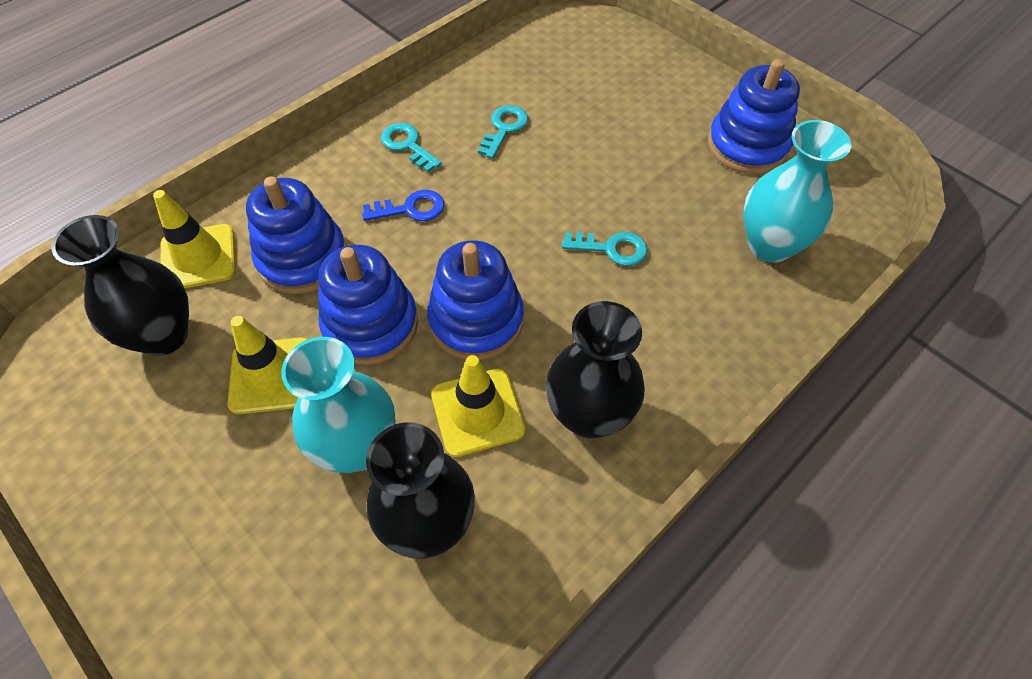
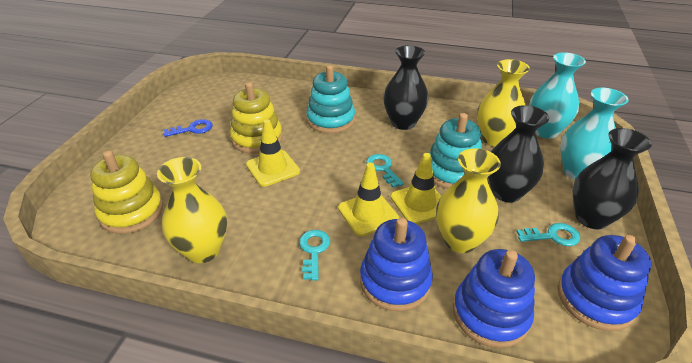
blue stacking toy: [246,176,346,294] [318,245,418,365] [427,240,524,360] [708,59,800,174] = 4 -> [360,218,433,311] [453,249,535,348] [558,235,651,331] = 3
turquoise stacking toy: none = 0 -> [306,65,355,134] [429,113,482,189] = 2
yellow stacking toy: none = 0 -> [90,150,163,234] [230,82,283,154] = 2
yellow vase: none = 0 -> [157,157,227,263] [436,148,501,253] [477,59,530,147] = 3

